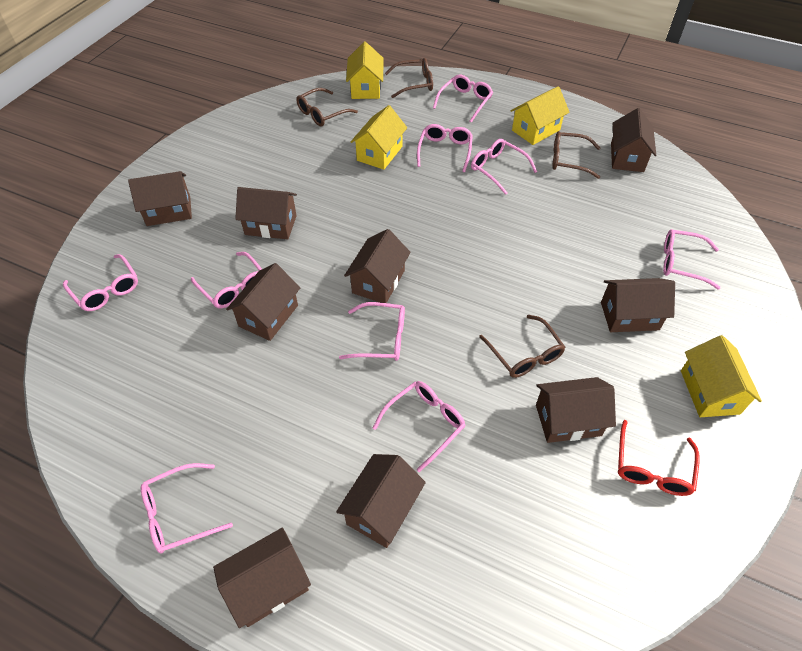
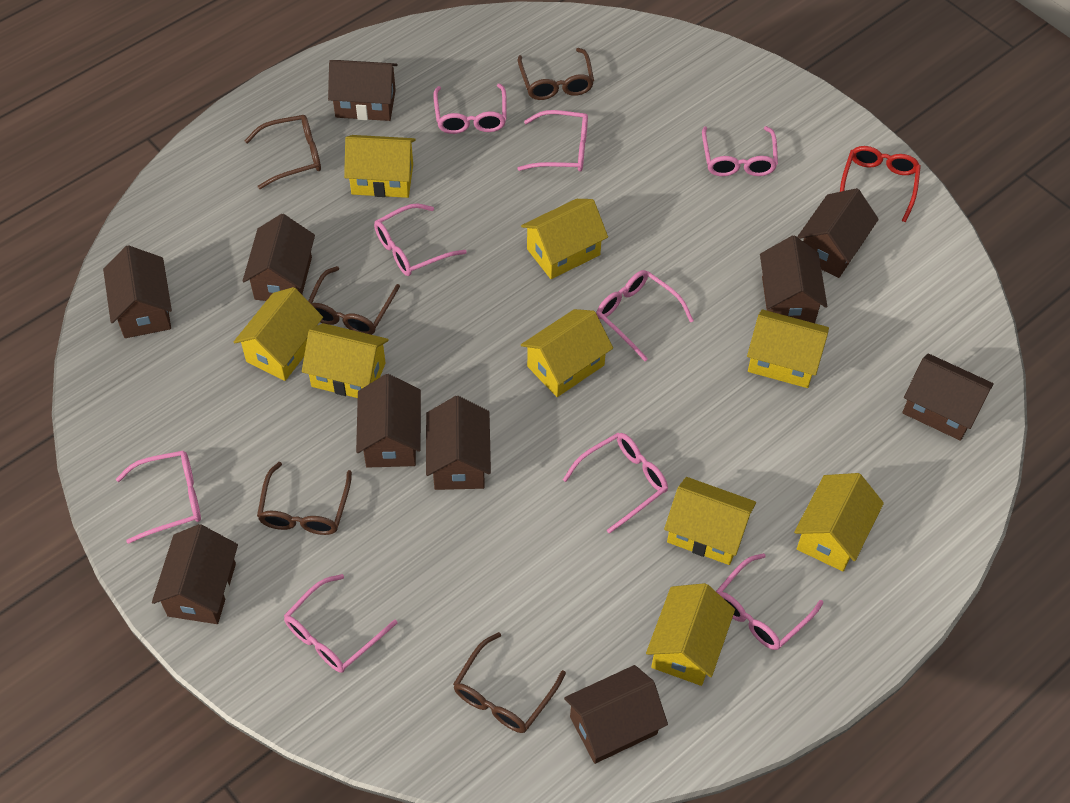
brown glasses: [296,88,358,127] [385,58,433,98] [479,315,565,378] [552,131,600,179] = 4 -> [245,115,321,189] [257,462,352,535] [308,266,400,335] [453,632,566,733] [518,48,594,100] = 5
brown house: [128,171,192,226] [213,528,311,628] [226,263,300,341] [235,187,297,239] [336,454,426,548] [344,229,411,303] [536,377,616,443] [601,278,675,332] [611,108,656,172] = 9 -> [103,245,172,338] [152,524,238,624] [243,214,315,301] [328,60,397,121] [356,374,421,468] [426,396,491,490] [564,665,668,764] [760,235,827,323] [797,188,879,278] [902,353,994,441] = 10
yellow house: [346,42,384,99] [351,105,407,170] [510,86,570,145] [681,335,762,417] = 4 -> [234,287,323,381] [302,323,389,398] [344,135,416,198] [521,199,608,279] [521,309,613,397] [646,583,735,686] [664,477,756,565] [747,309,829,388] [794,473,884,571] = 9

